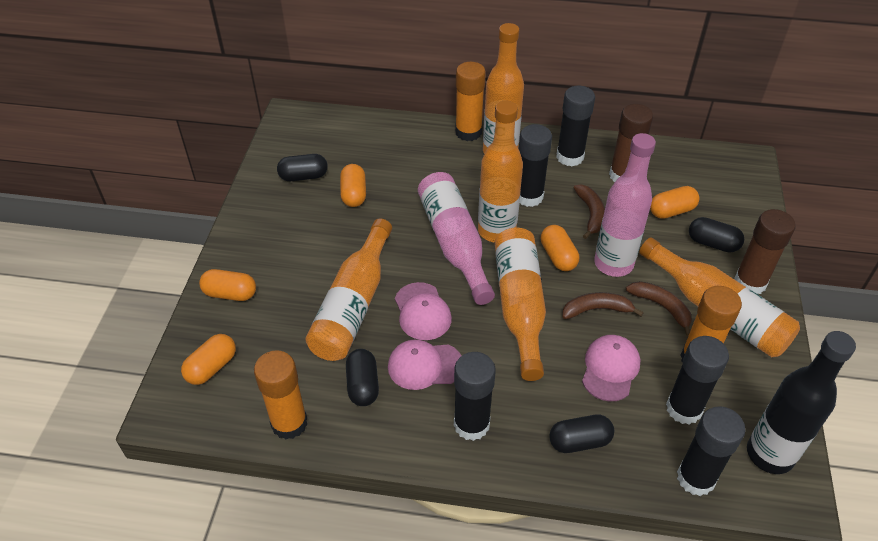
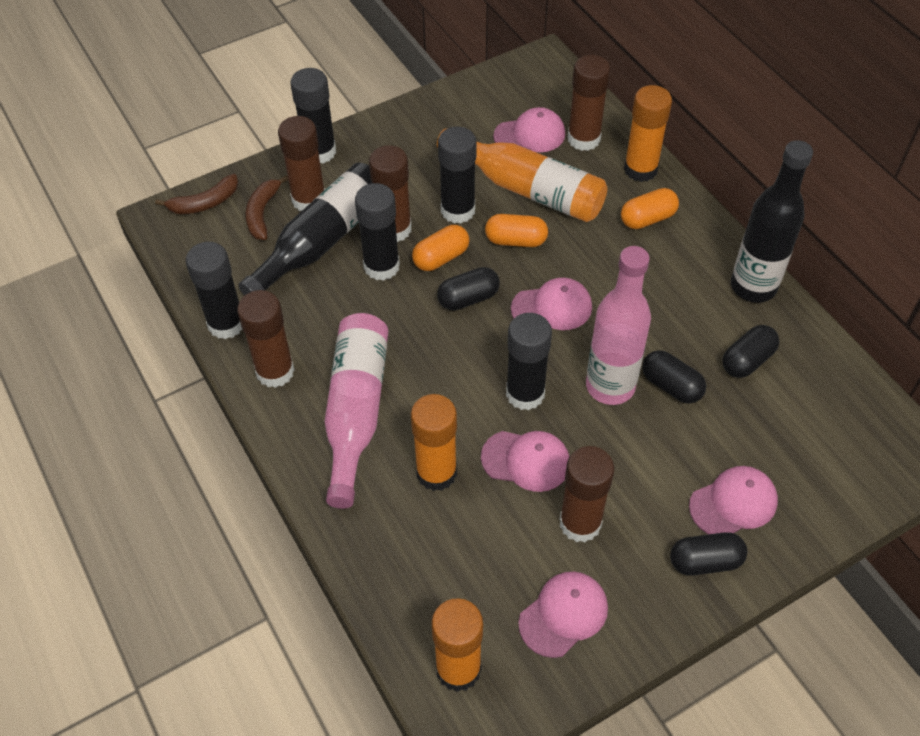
black bottle: [747,331,856,474] = 1 -> [239,163,372,296] [731,140,813,303] = 2
brown banana: [562,292,644,319] [574,185,605,239] [626,281,692,336] = 3 -> [155,174,238,214] [246,175,288,240] = 2
brown glue stick: [609,104,653,182] [734,209,796,294] = 2 -> [237,290,295,388] [278,116,325,211] [369,145,412,242] [560,446,614,543] [568,55,610,151] = 5
orange bottle: [305,219,392,361] [478,101,523,243] [483,23,524,154] [495,227,546,381] [639,238,800,357] = 5 -> [437,128,607,222] = 1
orange capsule: [181,334,236,385] [199,269,256,301] [340,164,366,207] [541,225,579,271] [650,186,699,219] = 5 -> [412,225,470,271] [485,214,548,247] [621,188,679,229] = 3
pink cap: [388,340,461,390] [395,282,452,340] [582,335,640,401] = 3 -> [481,431,569,492] [493,107,565,152] [511,278,592,330] [518,572,608,658] [689,466,778,534] = 5

